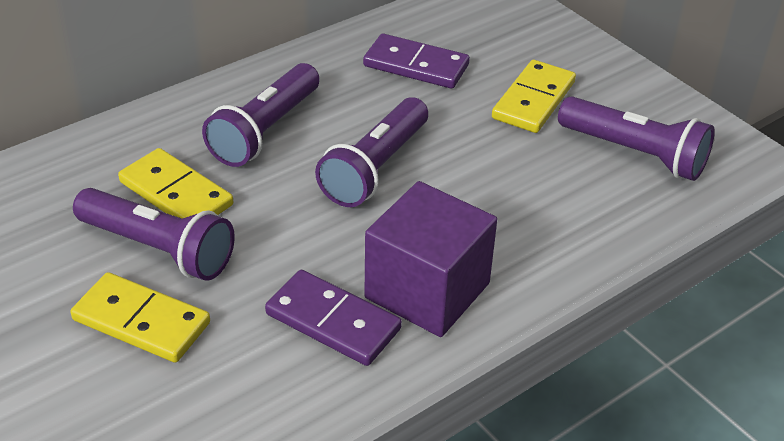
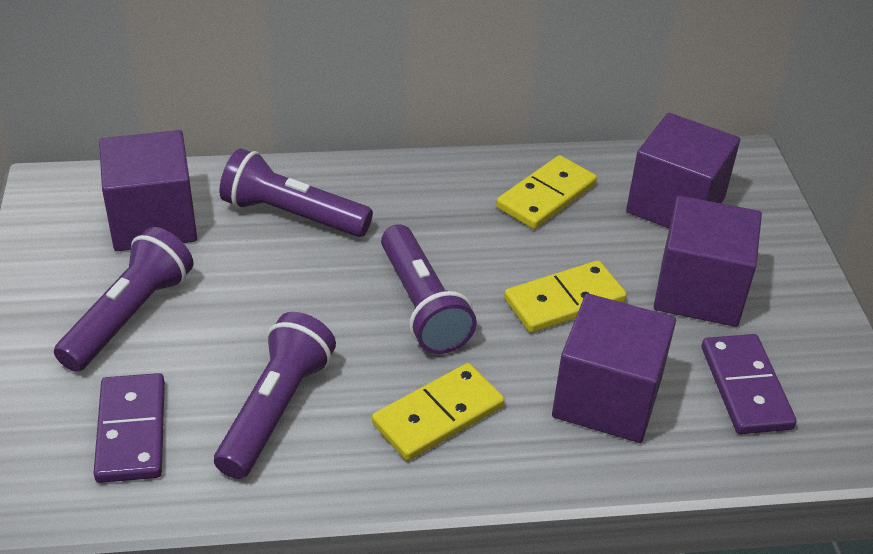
purple cube: [364,181,497,337] = 1 -> [99,130,197,251] [552,293,676,443] [626,113,740,228] [654,196,762,327] = 4

